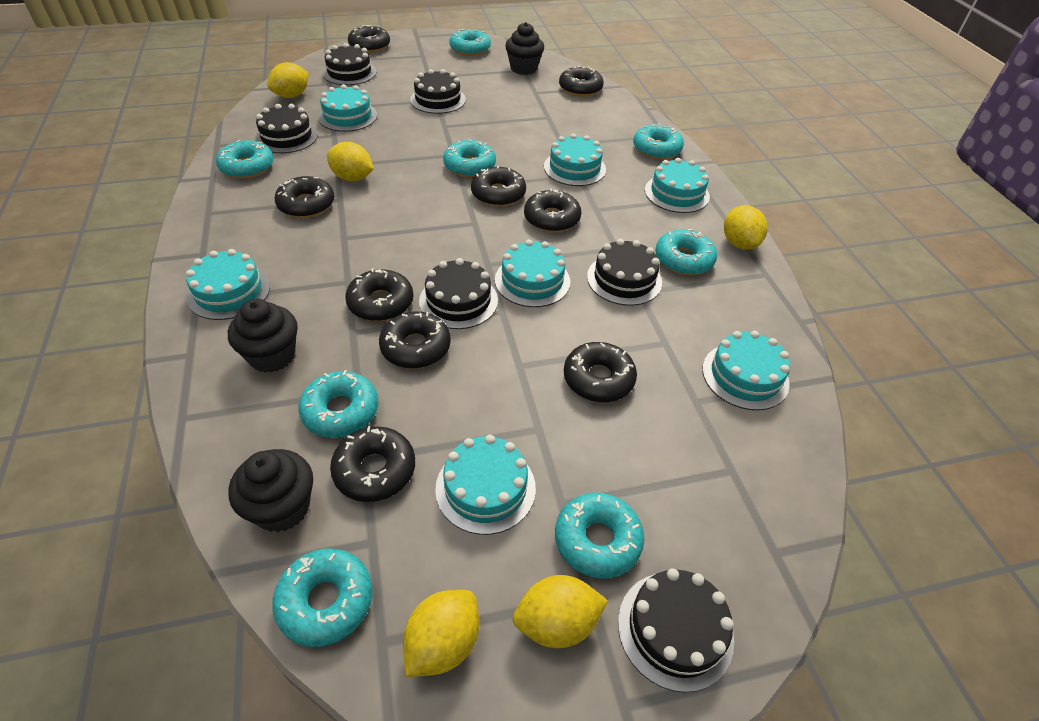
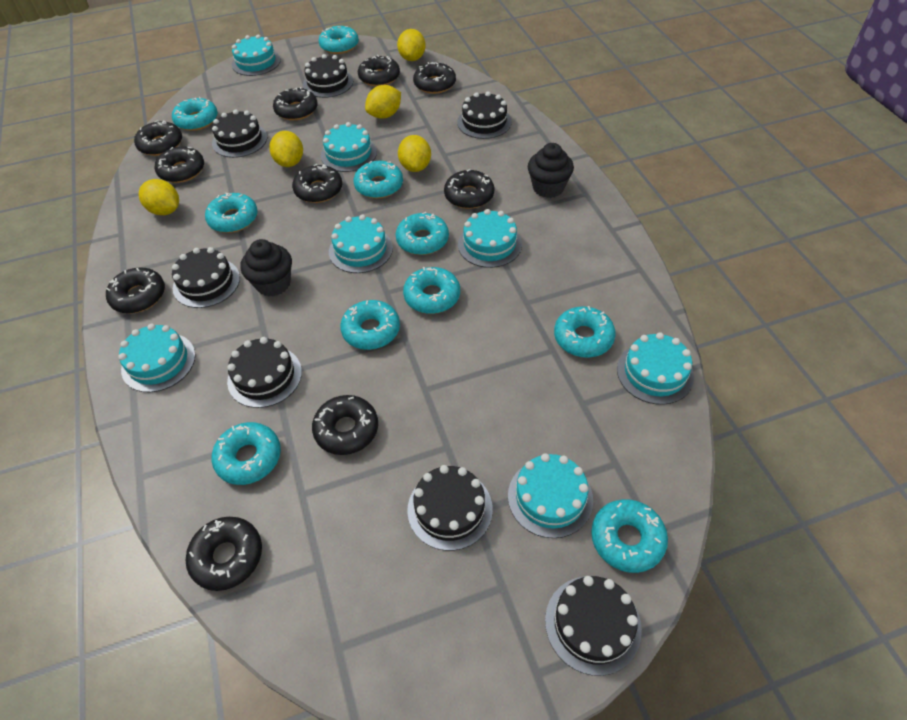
black cake: [255,104,318,153] [323,43,377,85] [410,69,466,114] [419,258,498,329] [587,239,662,306] [618,568,734,693] = 6 -> [172,247,240,308] [212,109,267,158] [227,337,302,408] [303,54,353,98] [407,465,493,551] [457,91,512,139] [545,576,642,676] = 7
black cupcake: [228,299,298,373] [229,449,313,532] [505,22,544,75] = 3 -> [240,239,292,297] [528,143,574,198] = 2
black donut: [274,176,334,218] [330,426,415,502] [345,268,413,321] [348,25,390,53] [379,311,451,369] [471,166,526,207] [524,188,581,232] [559,65,604,97] [564,342,637,402] = 9 -> [106,268,165,314] [134,120,182,156] [155,147,204,183] [186,517,262,591] [273,87,318,120] [292,164,342,203] [312,395,378,455] [358,55,400,86] [413,62,456,94] [444,169,494,209] = 10
turquoise donut: [216,140,274,179] [272,549,373,647] [298,370,379,438] [443,139,496,177] [449,29,491,56] [555,493,644,579] [633,123,684,159] [655,229,717,275] = 8 -> [172,97,218,131] [205,193,258,233] [212,422,281,485] [318,26,359,54] [340,300,400,350] [353,161,403,199] [396,212,449,255] [403,267,460,314] [554,306,616,358] [591,499,668,573] = 10

